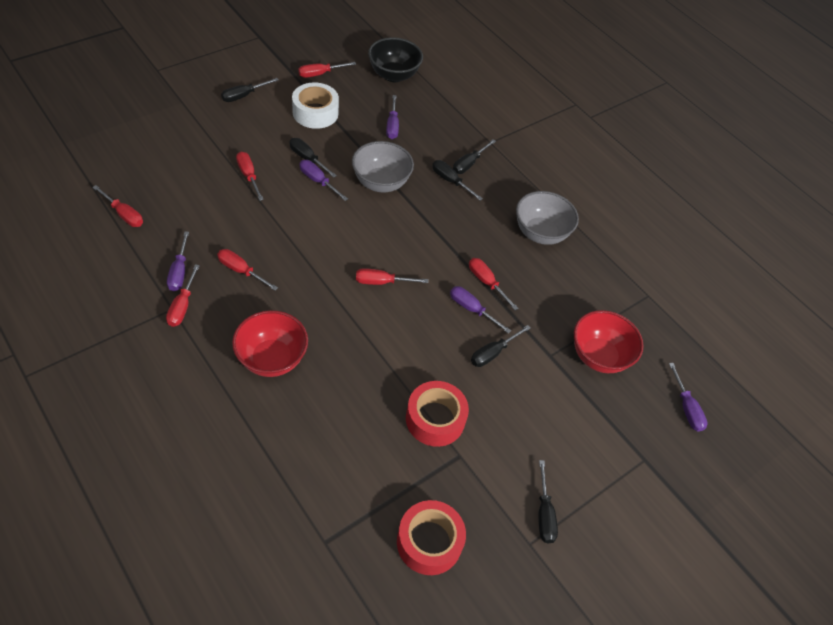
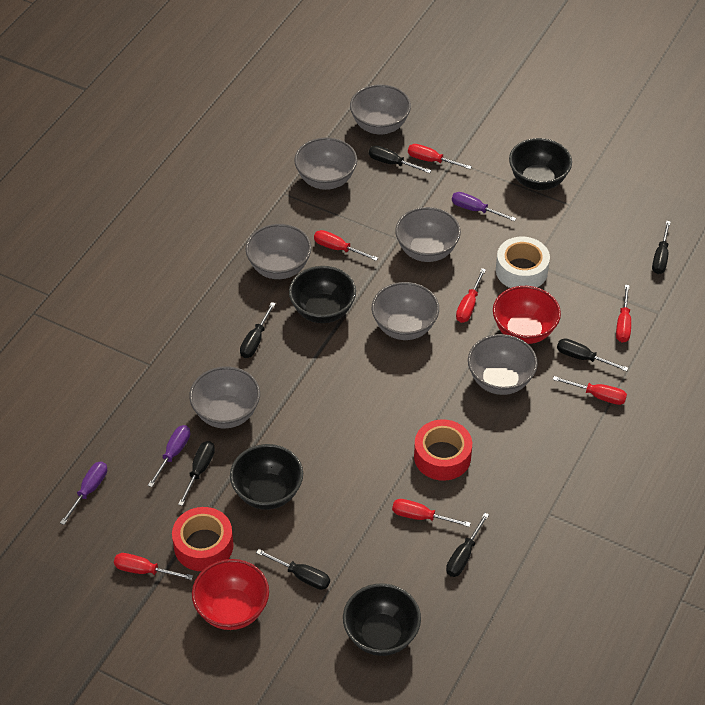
black bowl: [368,37,423,82] = 1 -> [230,444,303,510] [289,266,356,323] [343,583,421,656] [509,138,572,190] = 4
black screwdriver: [221,78,279,102] [289,138,337,178] [432,160,483,201] [453,139,496,174] [471,325,531,367] [538,460,558,543] = 6 -> [178,441,215,506] [240,302,276,358] [256,549,330,590] [369,146,431,173] [446,513,489,577] [557,339,628,371] [652,221,671,274] = 7
grey bowl: [352,141,414,192] [516,191,579,245] = 2 -> [189,366,260,428] [246,224,311,279] [295,137,357,190] [350,84,411,134] [372,282,439,340] [395,207,461,262] [468,334,538,395] = 7
purple screwdriver: [167,231,189,291] [299,160,348,201] [386,95,399,139] [450,286,511,334] [669,363,708,432] = 5 -> [60,462,107,525] [148,425,190,487] [452,192,516,221] = 3

